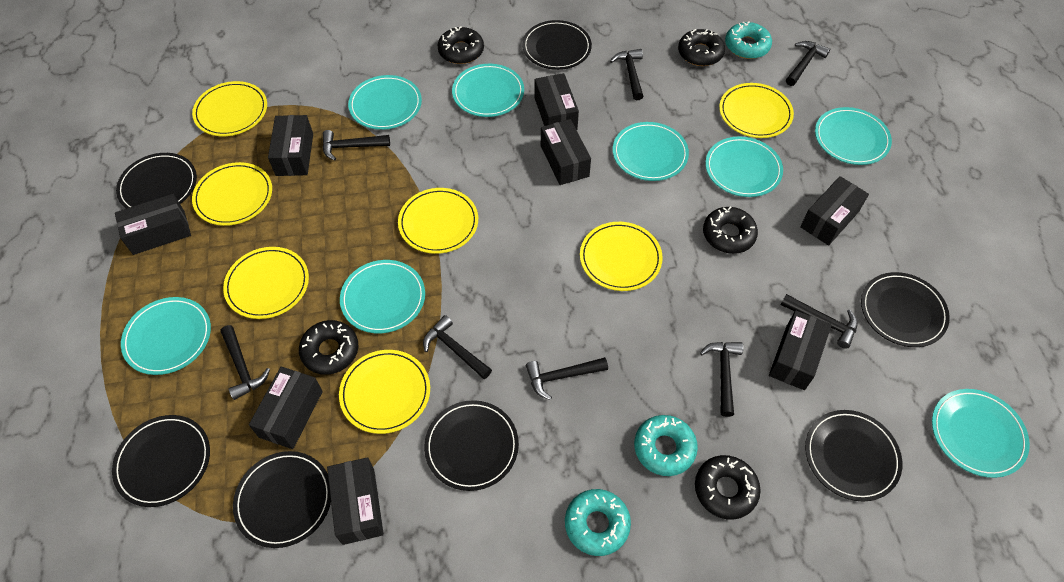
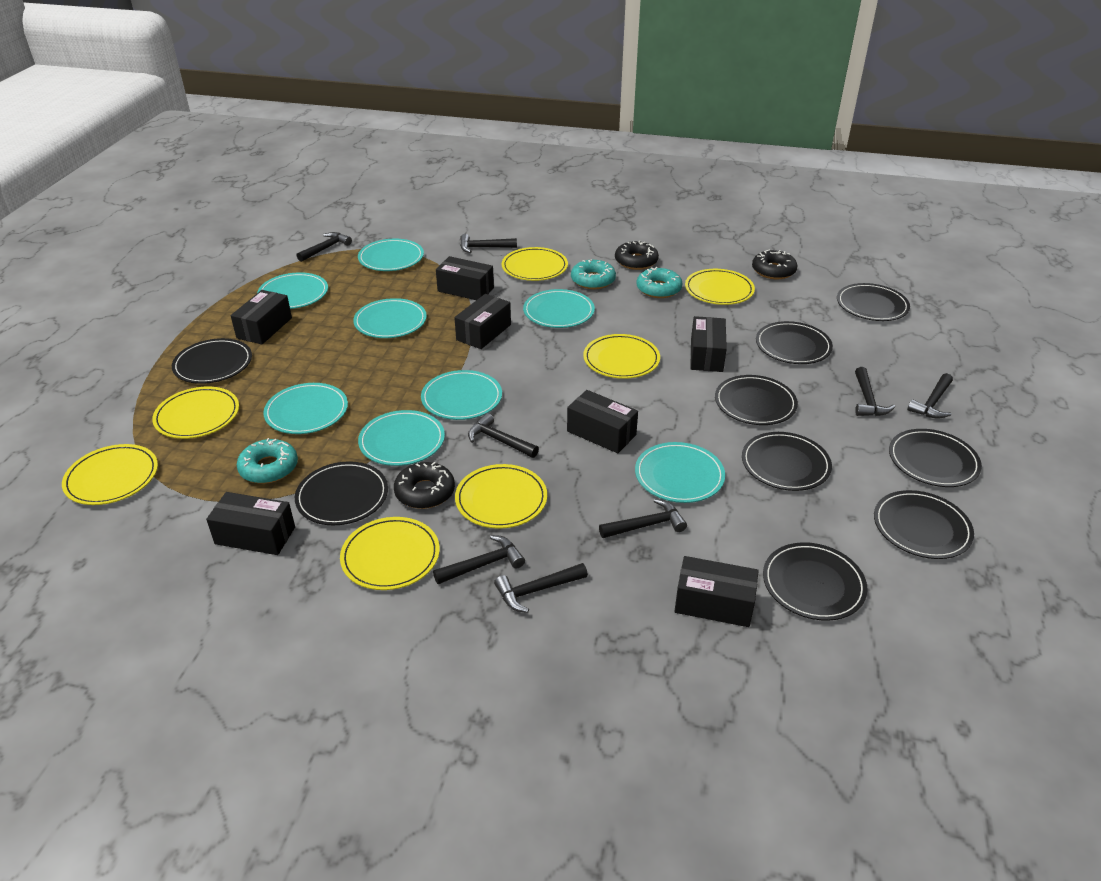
black box: [115,194,191,255] [249,366,323,449] [268,115,313,176] [327,457,384,545] [535,73,579,130] [541,119,591,185] [769,311,832,390] [800,176,869,246] = 8 -> [206,492,295,555] [231,290,292,344] [436,256,494,300] [454,294,511,349] [567,390,638,453] [674,556,759,627] [690,316,727,372] = 7
black donut: [299,320,358,375] [438,26,484,64] [678,29,725,66] [695,455,761,520] [703,206,758,254] = 5 -> [394,462,455,509] [615,240,659,270] [752,250,797,279] = 3
black plate: [112,415,210,507] [116,153,197,209] [233,451,331,548] [424,400,519,491] [522,20,592,70] [805,410,902,501] [861,272,950,347] = 7 -> [172,338,252,384] [295,461,388,525] [715,375,798,425] [742,432,832,491] [756,321,833,364] [763,542,868,621] [837,283,910,321] [874,490,974,559] [889,429,982,487] = 9

